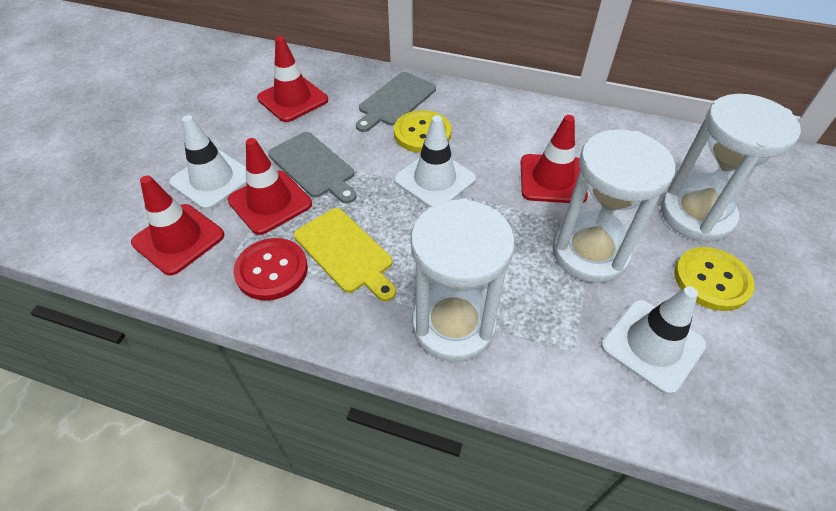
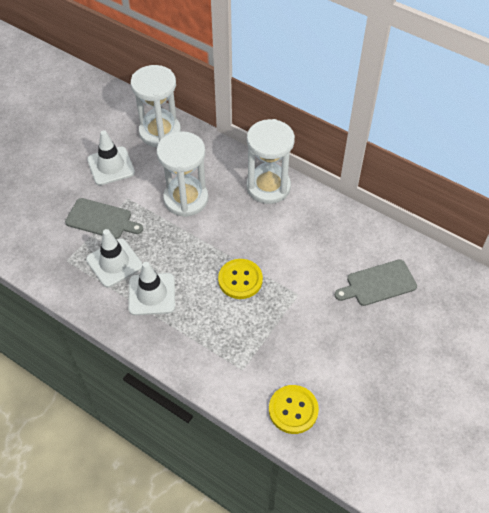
red button: [234,238,308,300] = 1 -> none = 0
red traffic cone: [131,175,225,275] [227,138,312,235] [257,36,328,122] [521,115,588,203] = 4 -> none = 0
yellow cutting board: [294,208,396,301] = 1 -> none = 0

